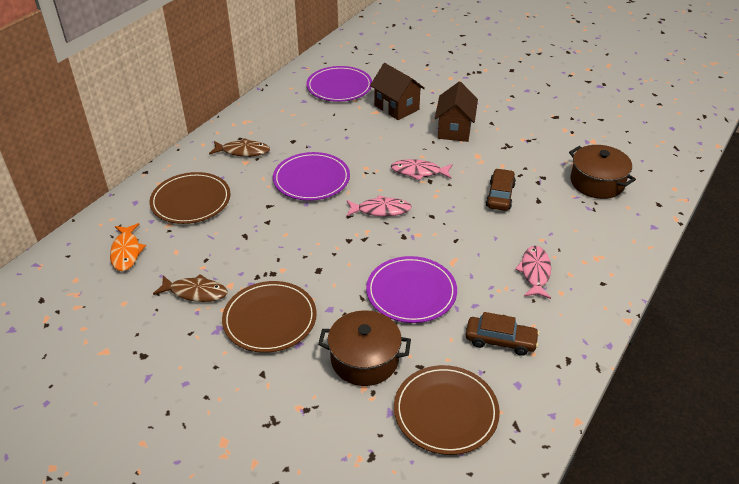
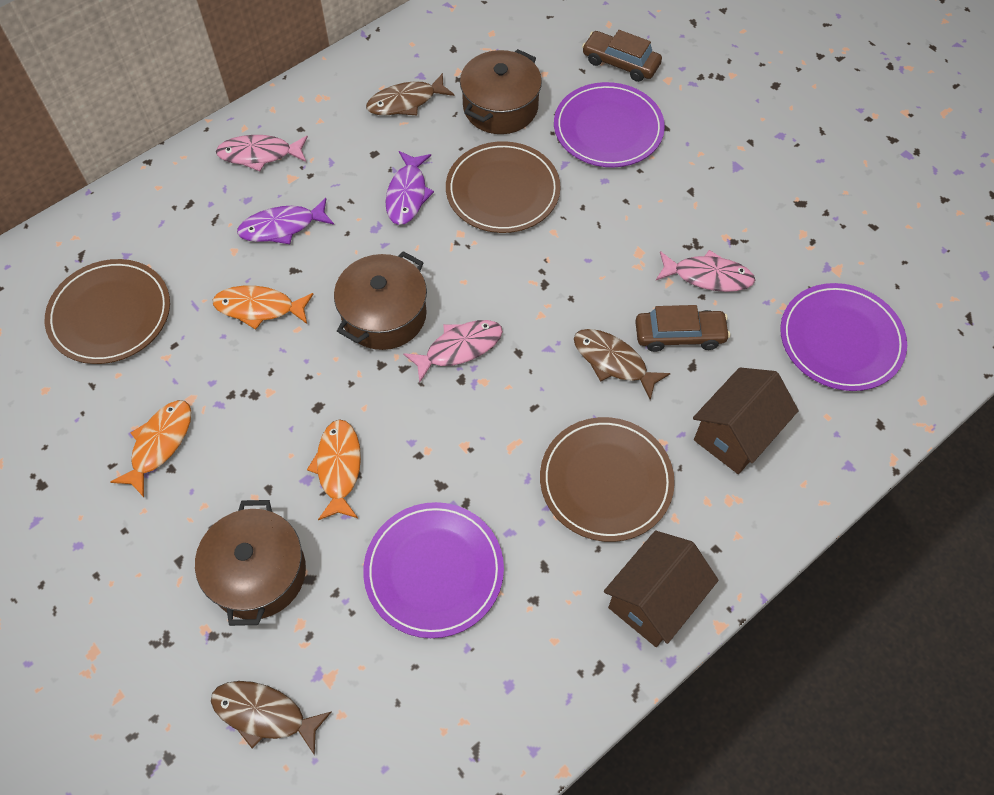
brown fish: [153,274,227,302] [209,138,270,156] = 2 -> [211,681,331,755] [366,73,455,115] [574,329,671,400] = 3
brown pot: [318,310,411,386] [569,145,636,199] = 2 -> [195,500,306,626] [334,251,427,350] [460,49,542,134] = 3
orange fish: [110,223,146,271] = 1 -> [111,400,191,497] [213,286,314,330] [307,419,361,520] = 3
purple fish: none = 0 -> [237,198,334,244] [386,151,434,225] = 2

